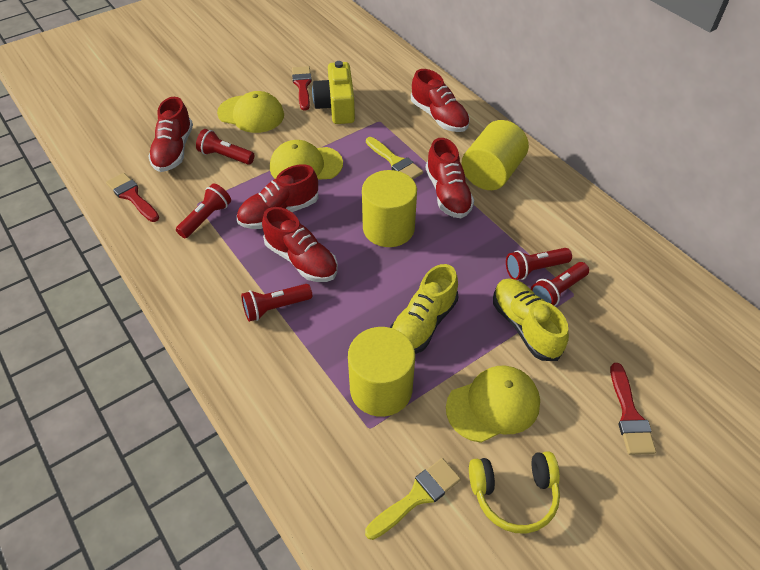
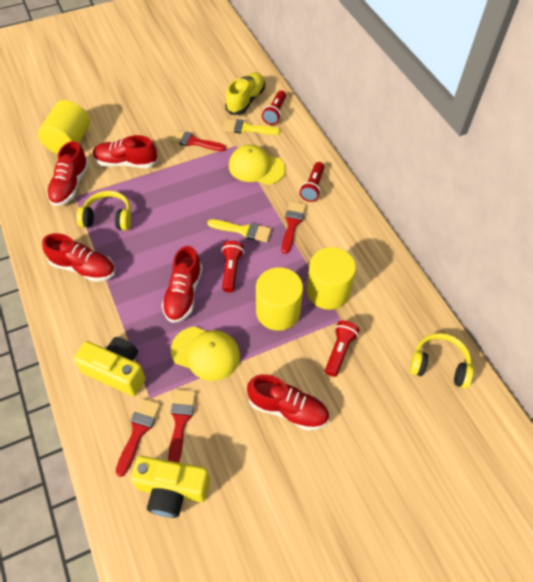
red brush: [106,173,159,222] [292,66,312,111] [610,363,656,455] = 3 -> [116,398,160,477] [168,389,196,463] [169,130,226,151] [282,201,306,254] = 4
red flashlight: [176,184,231,238] [196,129,254,165] [241,284,312,322] [506,248,572,280] [531,262,589,306] = 5 -> [222,241,244,292] [262,90,286,125] [299,162,325,202] [325,321,360,377] = 4
yellow camera: [312,61,355,124] = 1 -> [74,337,146,396] [131,456,210,518] = 2
yellow cap: [217,91,284,133] [270,140,343,180] [446,366,540,443] = 3 -> [171,327,240,381] [229,145,286,185] = 2
yellow headphones: [469,451,560,534] = 1 -> [77,191,131,231] [410,333,474,388] = 2
yellow shoe: [390,264,458,354] [493,278,569,361] = 2 -> [225,72,265,115] = 1

